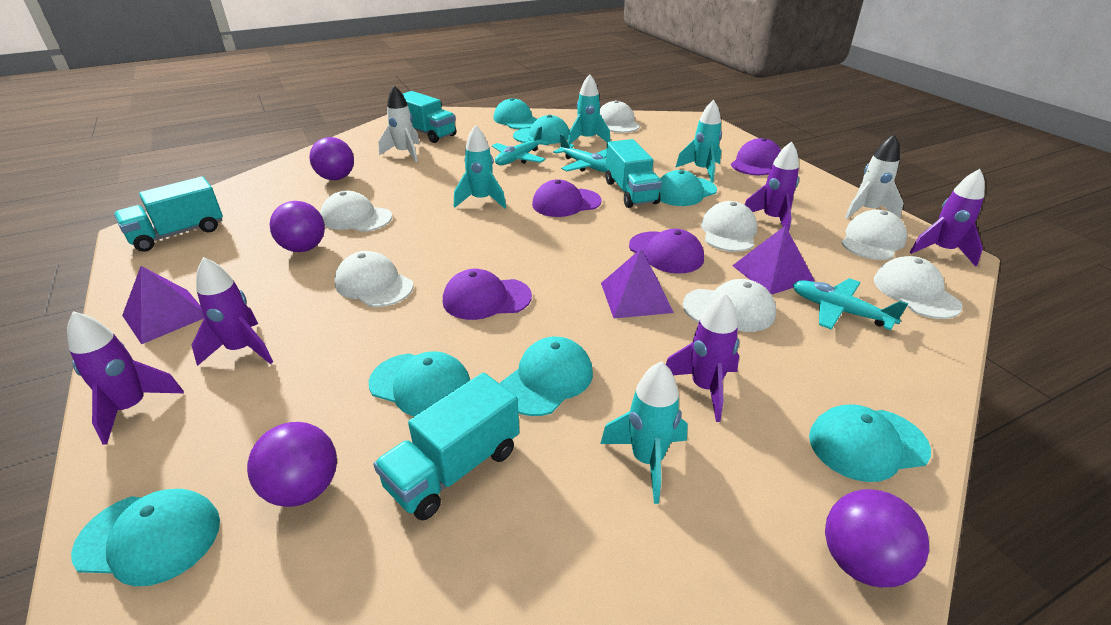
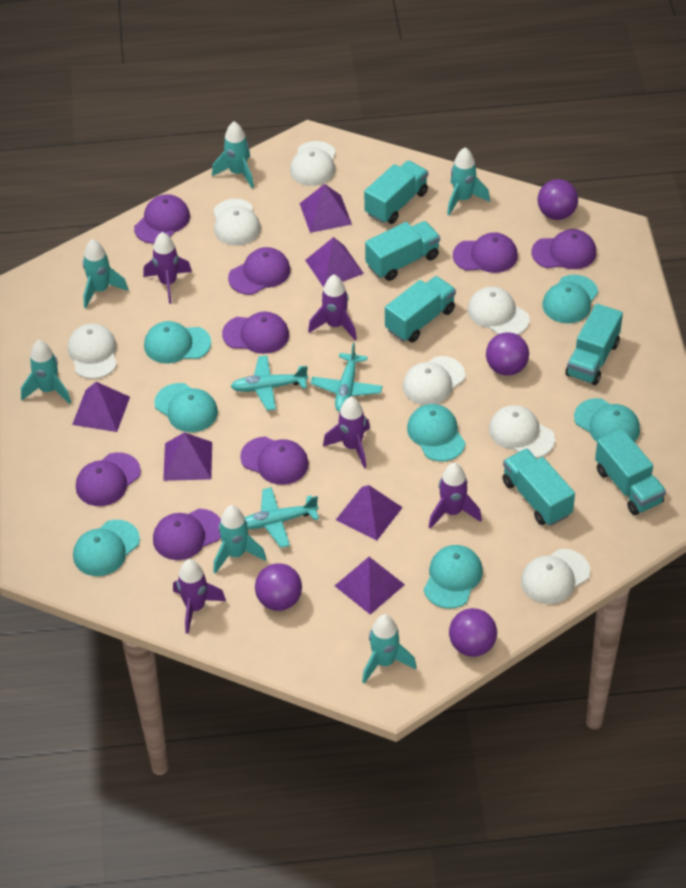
purple cap: [443,269,532,320] [532,179,601,217] [629,229,704,274] [731,138,781,175] = 4 -> [76,452,141,506] [134,194,190,244] [153,509,221,560] [222,312,289,354] [228,247,291,295] [240,437,309,485] [453,232,518,273] [532,229,596,269] = 8
purple pyramid: [122,266,204,344] [601,249,674,318] [732,226,815,295] = 3 -> [72,382,130,432] [163,432,212,481] [300,184,352,233] [305,237,364,287] [335,557,405,614] [336,485,403,541] = 6
turquoise rocket: [454,125,506,209] [568,74,611,145] [600,361,688,504] [675,100,722,183] = 4 -> [21,340,71,404] [83,239,128,308] [212,122,254,188] [213,505,266,574] [362,614,416,683] [447,147,490,215] = 6
turquoise truck: [114,176,223,252] [373,373,519,520] [403,91,456,143] [605,139,662,208] = 4 -> [364,160,428,224] [365,221,440,281] [385,276,456,343] [502,449,575,526] [565,304,623,385] [595,429,666,515] = 6
white rocket: [378,85,420,162] [845,134,904,219] = 2 -> none = 0

